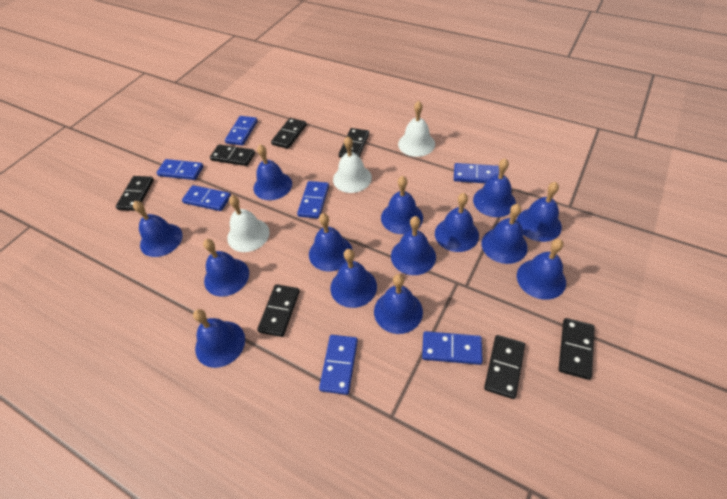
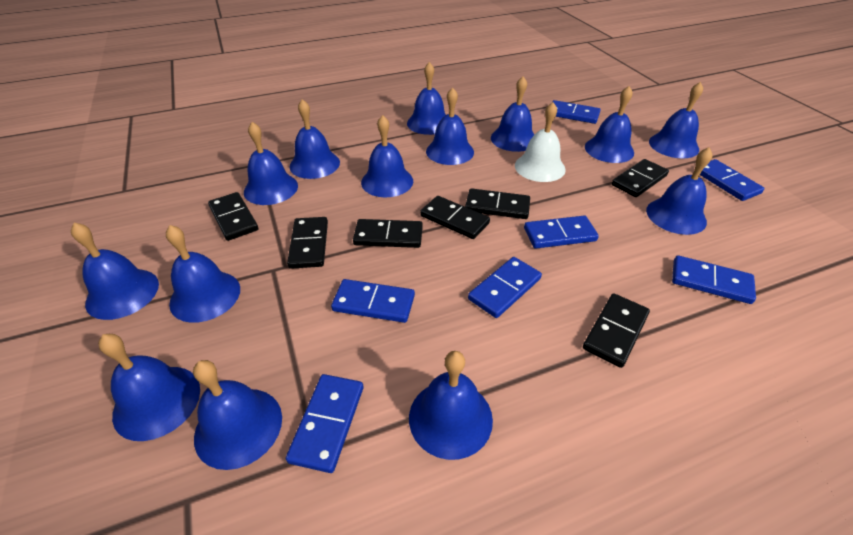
white bell: [227,195,270,252] [333,136,372,193] [398,101,435,157] = 3 -> [515,102,566,182] = 1

